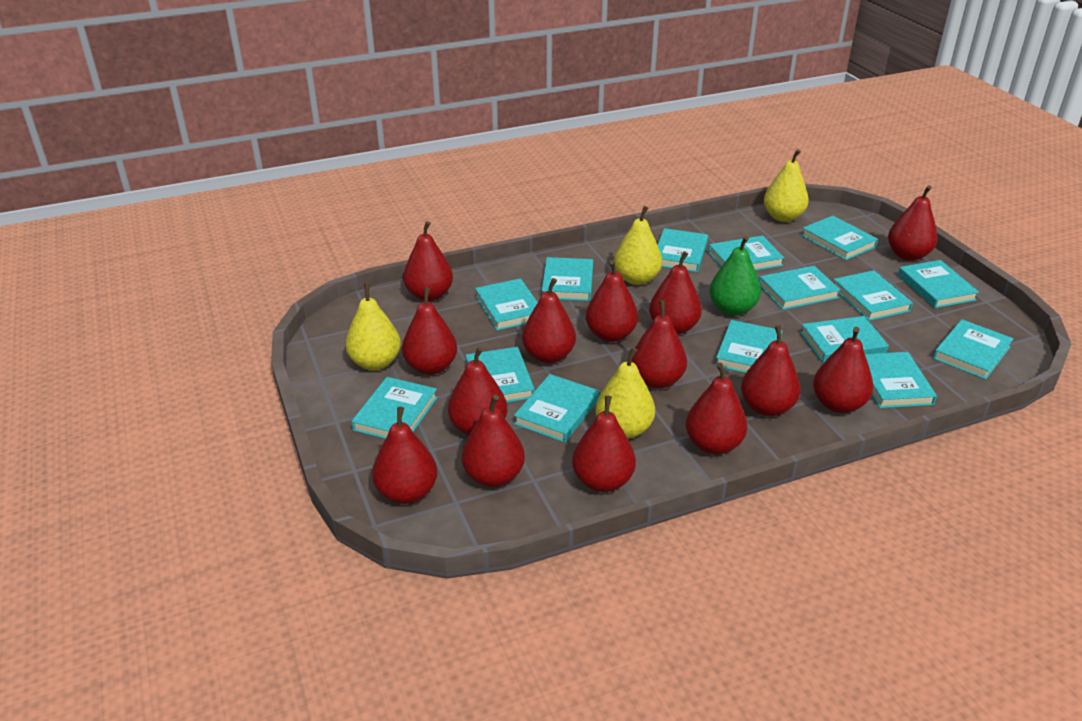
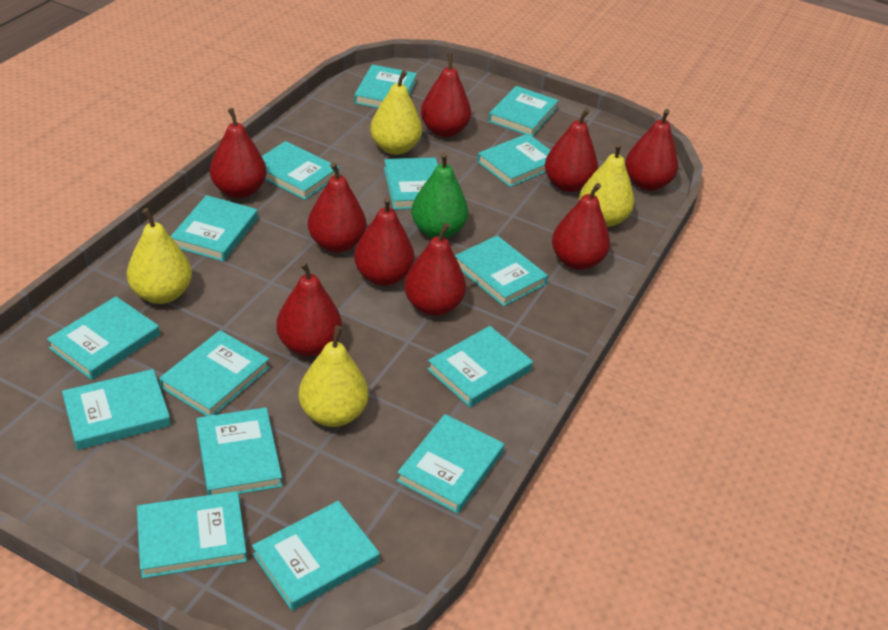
red pear: [372,406,437,504] [402,287,457,375] [403,221,453,301] [448,347,507,436] [462,395,525,487] [522,278,576,363] [572,396,636,492] [586,260,638,342] [632,300,687,389] [649,251,702,335] [686,363,747,455] [741,326,801,416] [813,327,873,413] [888,185,937,261] = 14 -> [210,108,267,198] [276,261,342,357] [308,162,366,252] [354,197,415,286] [404,223,466,316] [421,53,471,137] [545,109,598,192] [552,183,610,270] [625,109,678,191] = 9

